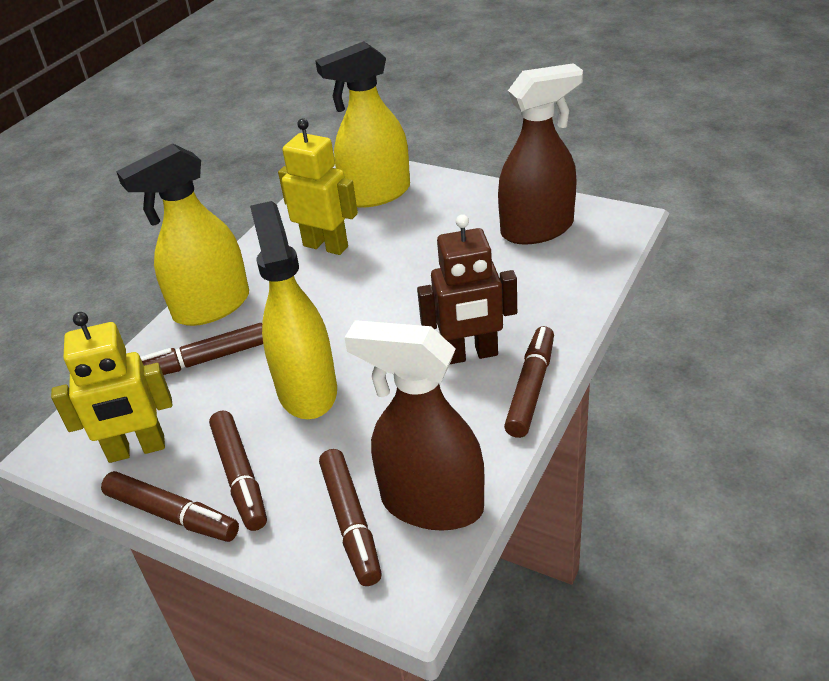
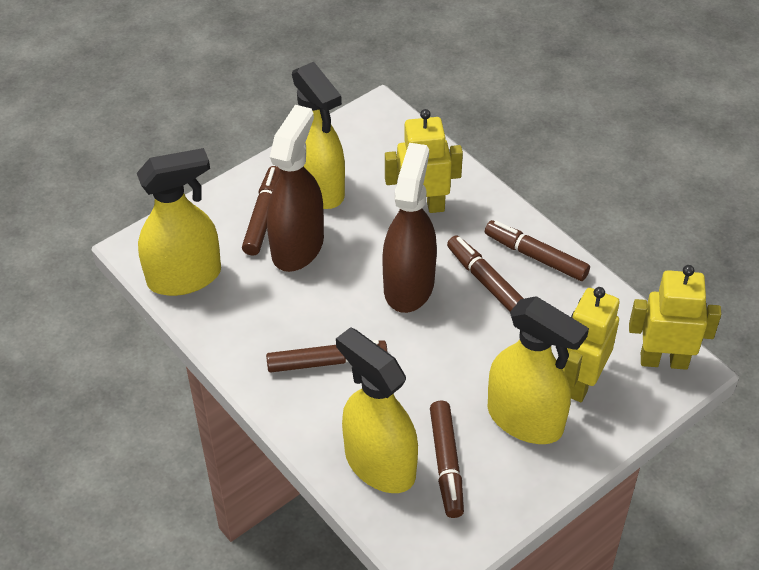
brown robot: [417,214,517,364] = 1 -> none = 0
yellow robot: [51,312,172,463] [278,119,358,255] = 2 -> [385,109,463,213] [563,287,620,402] [629,265,721,370] = 3
yellow spray bottle: [116,143,249,326] [250,201,337,419] [315,41,410,208] = 3 -> [137,148,221,296] [292,62,345,209] [336,327,418,493] [488,296,589,444] = 4

